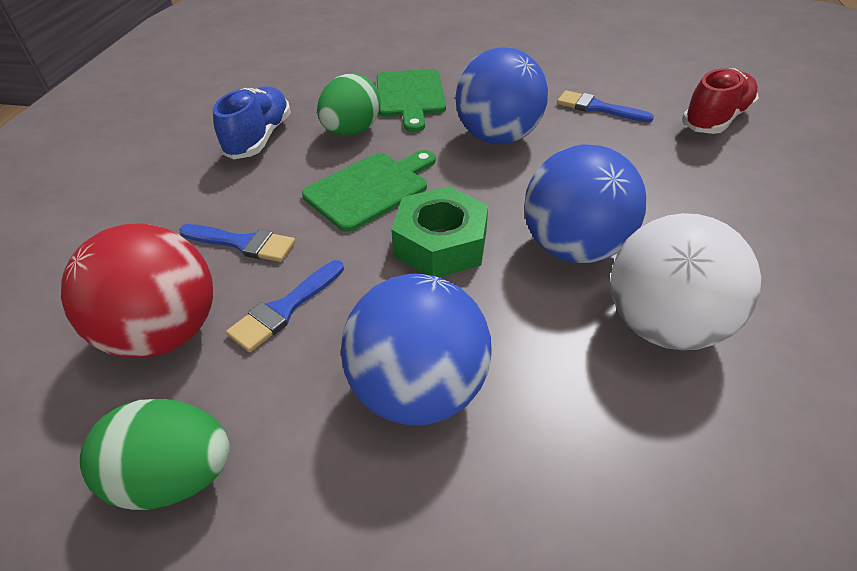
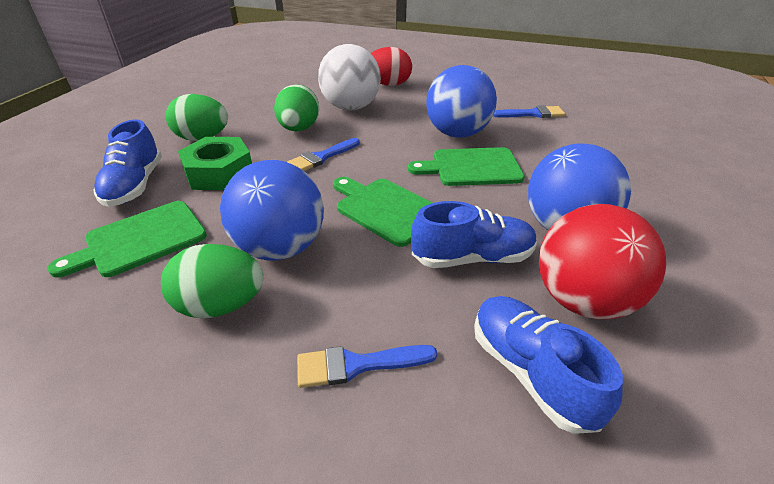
blue shoe: [213,86,291,160] = 1 -> [93,119,162,207] [411,201,537,268] [474,296,623,434] = 3
green cutting board: [302,150,436,232] [377,69,446,132] = 2 -> [48,201,207,278] [333,177,433,247] [408,147,525,186] = 3
green egg: [80,399,230,510] [317,73,381,136] = 2 -> [161,244,264,318] [166,94,228,141] [274,84,319,131] = 3
red egg: none = 0 -> [371,47,412,86] = 1
red shoe: [682,68,759,134] = 1 -> none = 0

